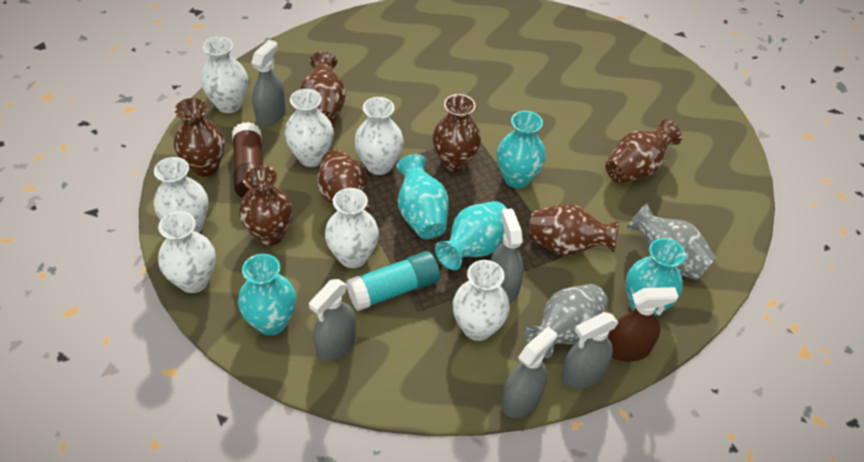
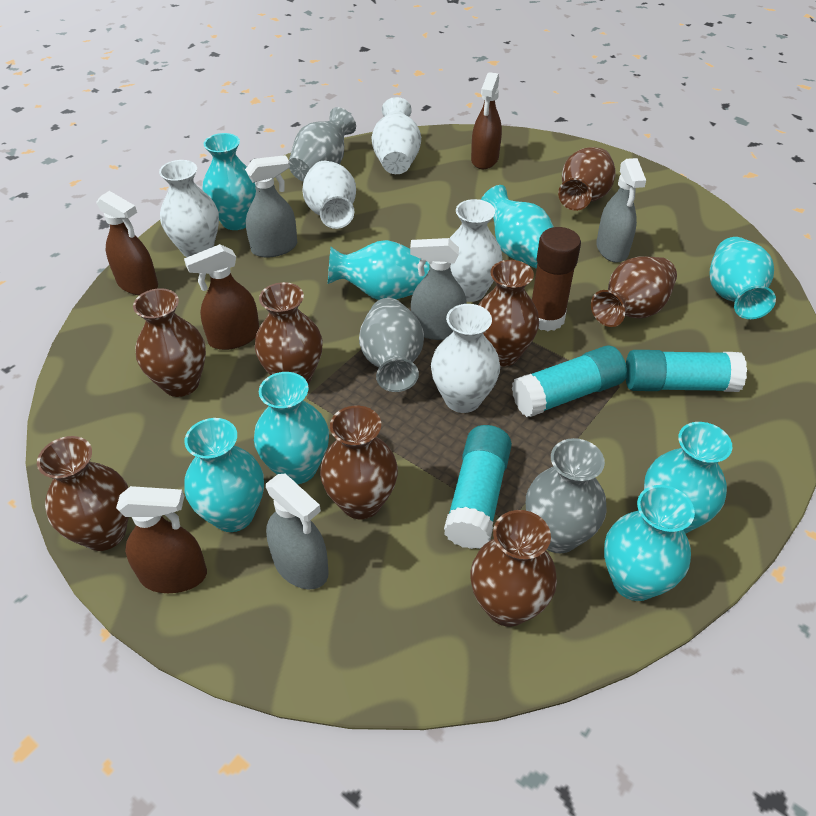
brown spray bottle: [608,287,678,362] = 1 -> [97,191,158,295] [116,486,207,593] [184,244,260,350] [471,72,502,169] = 4
brown vase: [174,98,225,177] [239,165,293,246] [300,52,346,125] [317,150,369,213] [433,94,481,172] [529,204,619,256] [605,119,682,184] = 7 -> [37,436,129,551] [133,288,206,397] [255,282,323,384] [320,406,398,519] [471,510,557,627] [478,260,539,366] [558,147,615,211] [591,257,677,327] = 8
grey spray bottle: [251,40,286,126] [309,279,356,361] [491,208,523,303] [501,327,557,418] [561,312,619,388] = 5 -> [245,155,297,257] [266,473,329,589] [410,238,467,340] [596,158,646,263] = 4
grey vase: [525,284,608,358] [627,203,716,280] = 2 -> [289,107,356,181] [359,298,424,392] [526,438,607,554] = 3
turquoise glue stick: [346,251,440,311] = 1 -> [444,425,512,549] [512,345,627,417] [626,350,747,392] = 3
turquoise vase: [238,254,296,336] [396,154,449,239] [435,201,507,270] [497,111,546,188] [626,238,686,316] = 5 -> [184,418,264,532] [203,133,256,230] [254,372,329,484] [328,240,430,300] [481,185,554,269] [604,485,695,601] [644,422,732,534] [710,237,776,319] = 8
white vase: [154,157,208,233] [158,211,216,293] [201,36,248,113] [284,89,334,167] [325,188,379,268] [354,97,404,175] [453,260,510,341] = 7 -> [159,160,219,257] [303,161,356,229] [372,97,421,174] [431,304,500,413] [449,199,502,302] = 5

